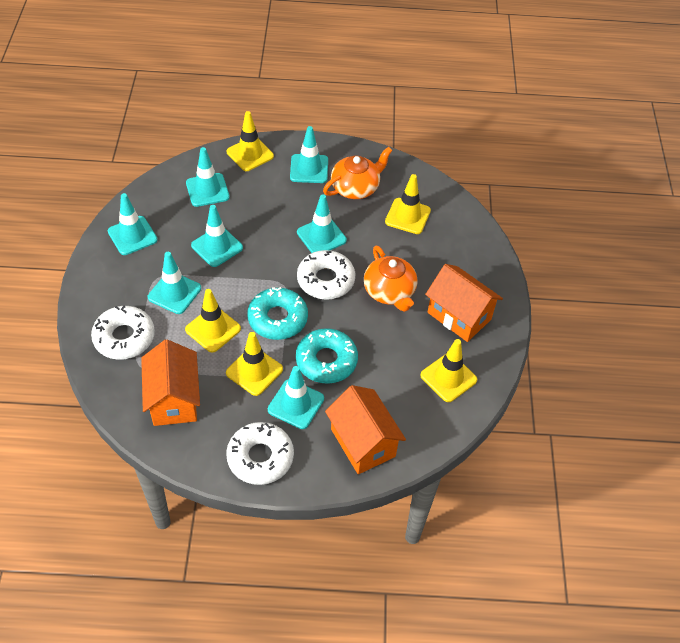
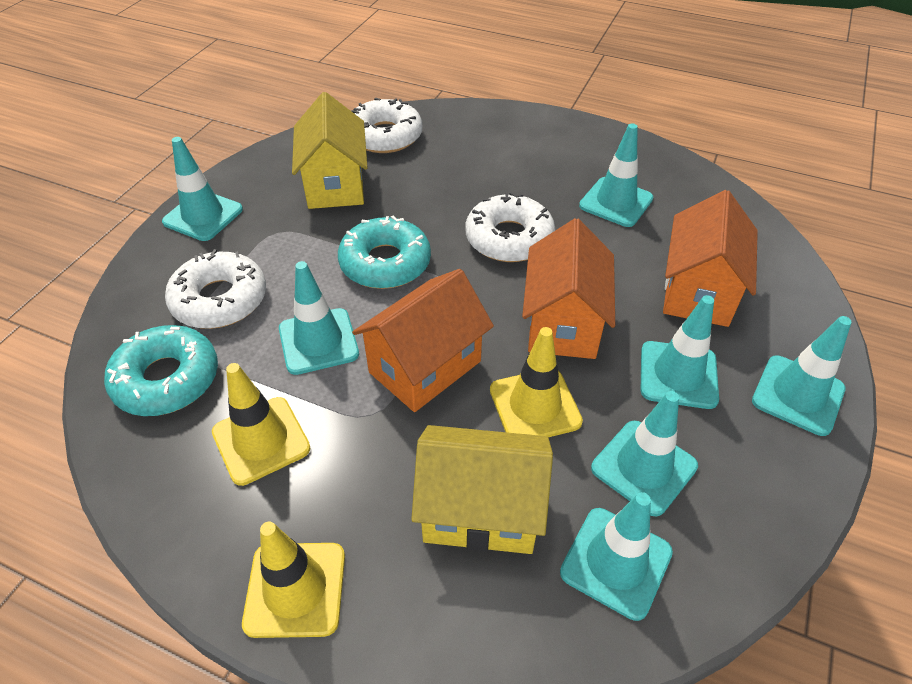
orange teapot: [323,147,392,199] [364,245,418,312] = 2 -> none = 0
yellow house: none = 0 -> [292,92,368,209] [411,425,553,554] = 2
yellow traffic cone: [185,289,241,353] [226,332,283,396] [227,111,274,171] [385,174,431,234] [420,339,477,402] = 5 -> [212,363,310,486] [242,522,345,638] [490,327,583,437] = 3

